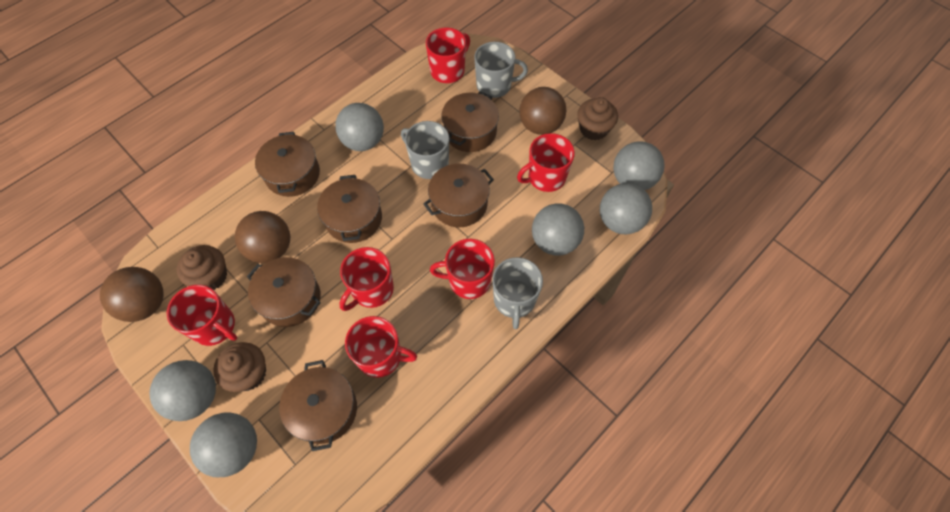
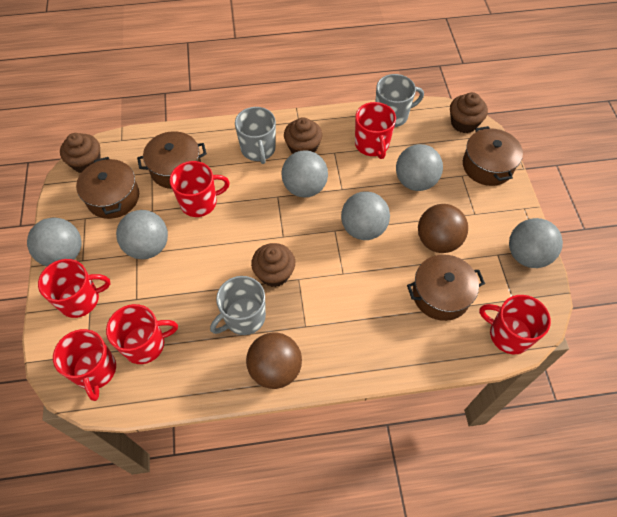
brown ball: [100,267,163,322] [234,211,290,263] [519,87,566,135] = 3 -> [246,332,302,389] [418,204,468,253] = 2
brown cupcake: [177,245,227,290] [213,342,266,392] [577,97,618,140] = 3 -> [60,133,101,173] [251,243,295,287] [284,117,322,154] [450,92,488,133] = 4
brown pot: [247,257,321,327] [255,132,320,197] [279,360,357,451] [317,175,382,243] [423,164,494,227] [441,91,499,152] = 6 -> [76,157,139,219] [137,131,207,189] [407,254,485,321] [463,126,523,186] = 4

